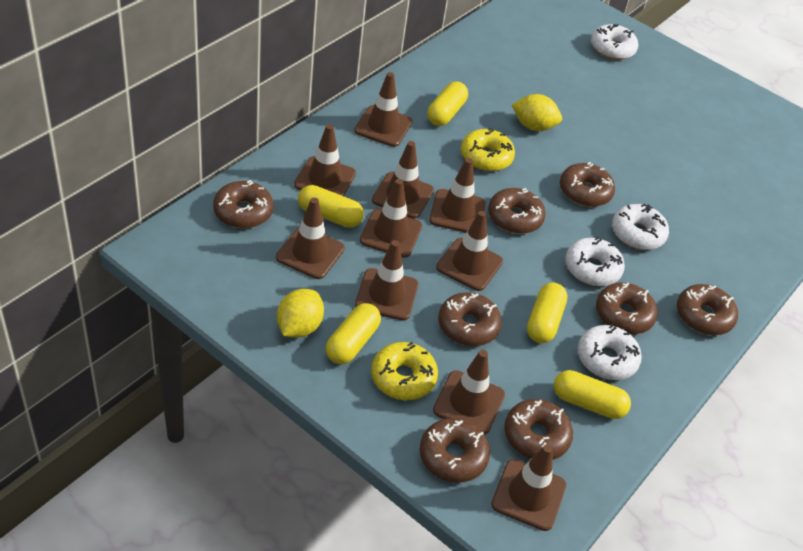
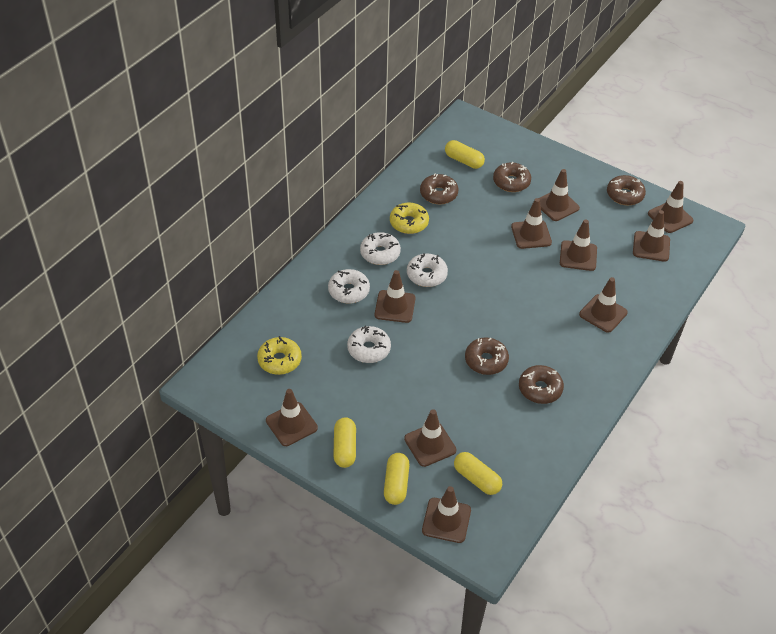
brown donut: [213,180,274,228] [420,418,490,483] [438,292,502,346] [488,188,546,234] [504,399,573,460] [560,162,615,207] [596,283,658,334] [677,284,738,335] = 8 -> [420,174,458,204] [465,337,509,375] [493,162,531,192] [519,365,564,404] [607,175,646,205] = 5
yellow capsule: [298,185,364,228] [326,303,381,364] [427,82,468,126] [527,283,568,343] [554,370,631,419] = 5 -> [333,417,356,468] [384,453,409,505] [445,140,485,169] [454,452,502,495] = 4
yellow lemon: [277,289,324,338] [512,94,562,131] = 2 -> none = 0

